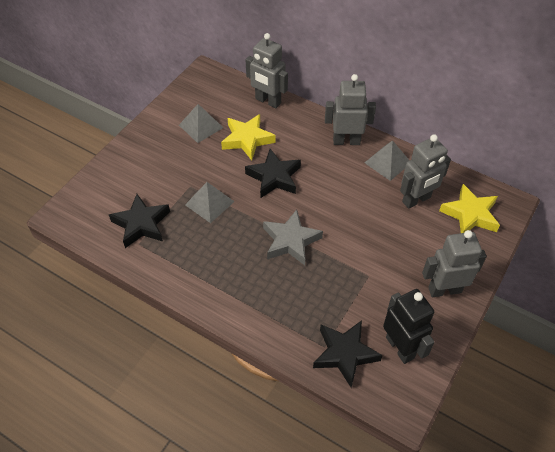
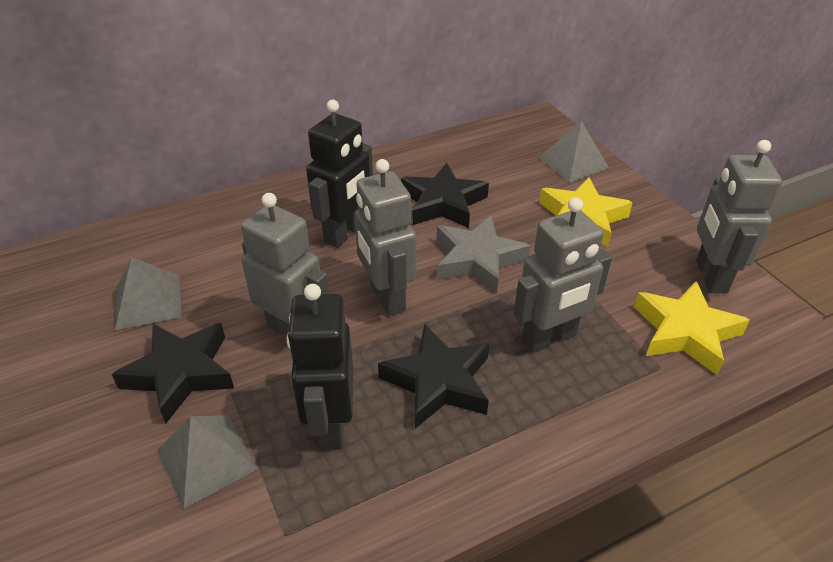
black robot: [383,289,434,364] = 1 -> [287,284,353,450] [306,100,373,248] = 2

